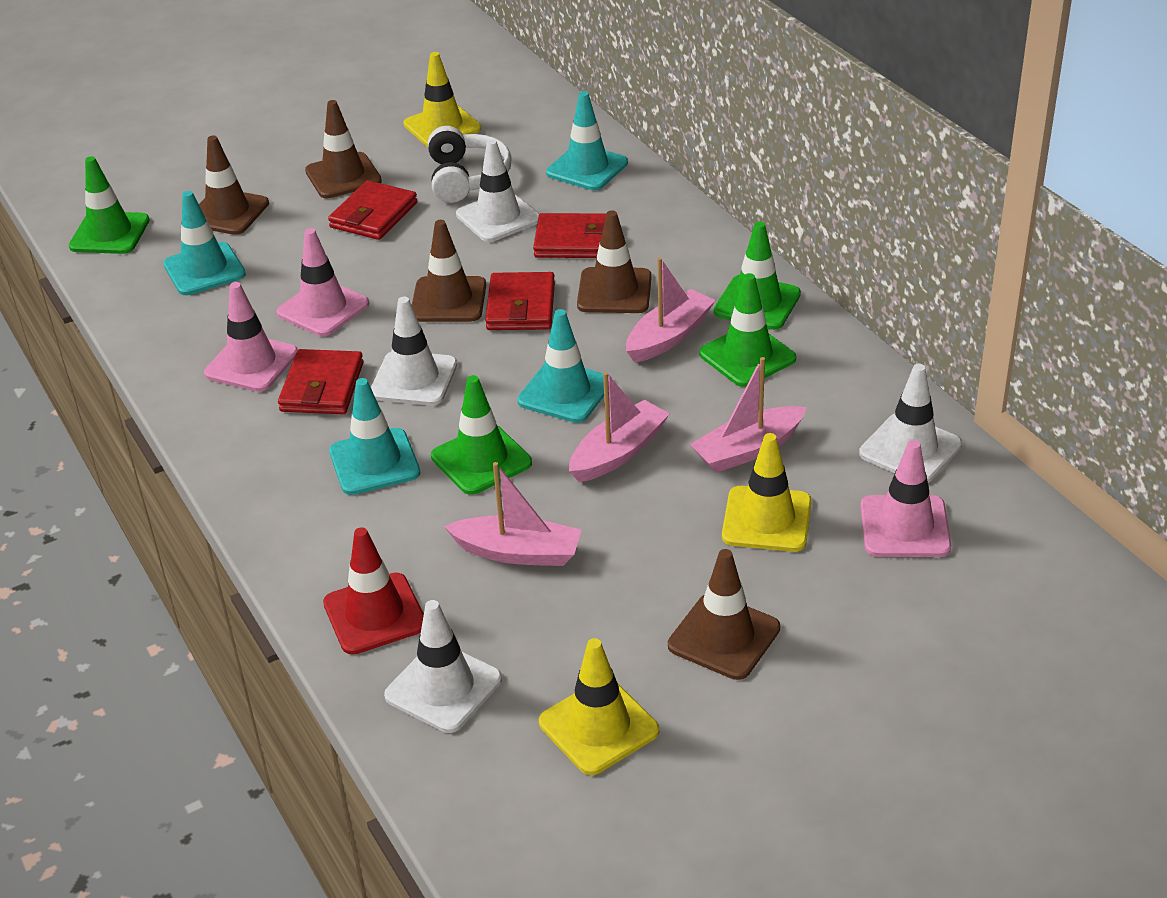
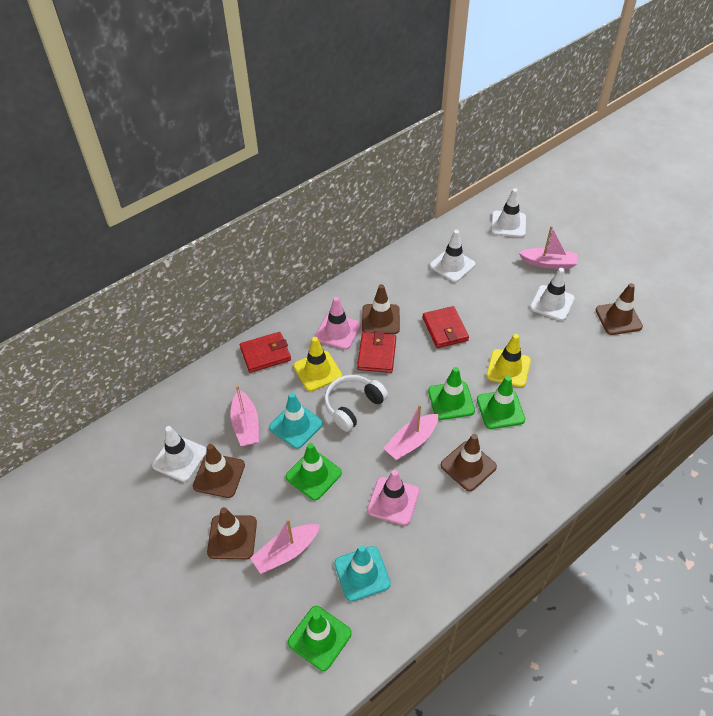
pink traffic cone: [204,282,298,392] [276,228,369,336] [860,440,951,557] = 3 -> [315,297,361,350] [367,470,419,525] = 2
red traffic cone: [323,527,424,655] = 1 -> none = 0
red wallet: [278,349,363,414] [328,180,417,240] [485,272,555,330] [533,213,606,258] = 4 -> [240,332,291,373] [357,331,396,373] [423,306,469,348] = 3
turquoise traffic cone: [163,191,246,295] [329,378,420,495] [517,309,604,423] [546,91,628,190] = 4 -> [269,392,323,449] [334,545,391,602] = 2
yellow traffic cone: [403,52,481,147] [539,638,659,775] [722,433,812,552] = 3 -> [294,337,342,391] [486,334,531,387] = 2

